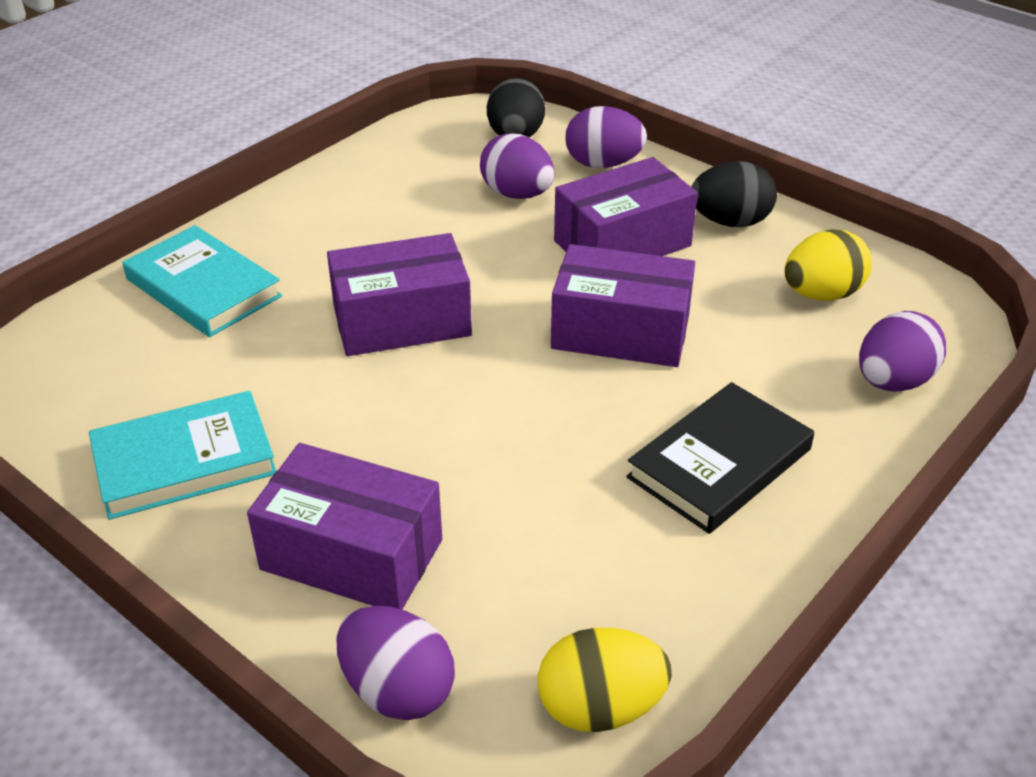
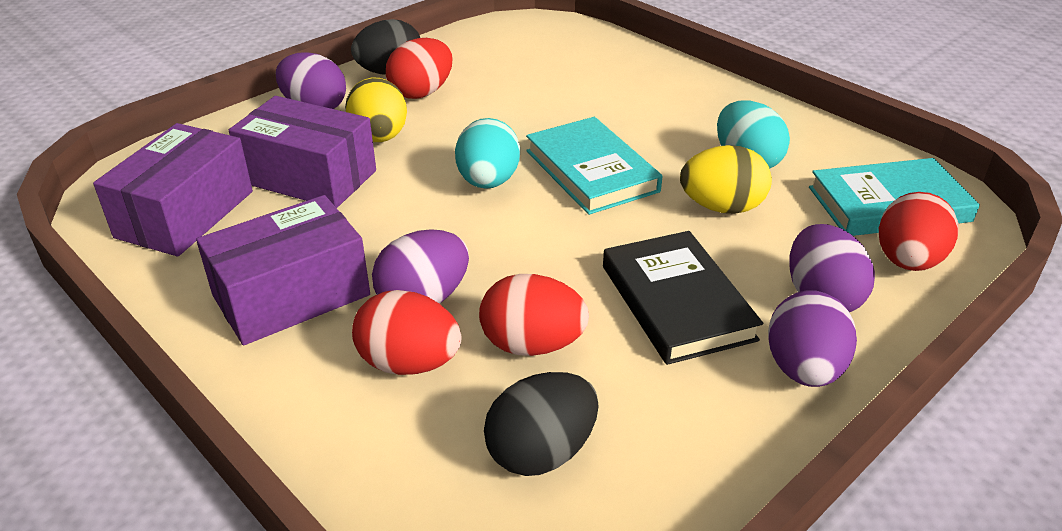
purple box: [247,443,442,610] [327,233,472,356] [551,244,695,367] [554,157,698,256] = 4 -> [93,123,253,257] [196,195,370,346] [229,96,376,208] = 3
red egg: none = 0 -> [352,290,461,375] [386,38,453,99] [479,274,589,356] [879,192,958,271] = 4
turquoise egg: none = 0 -> [455,118,520,189] [717,100,790,169] = 2

